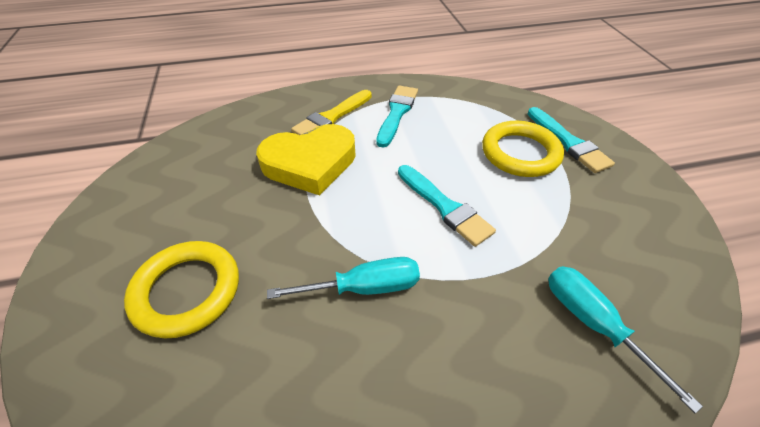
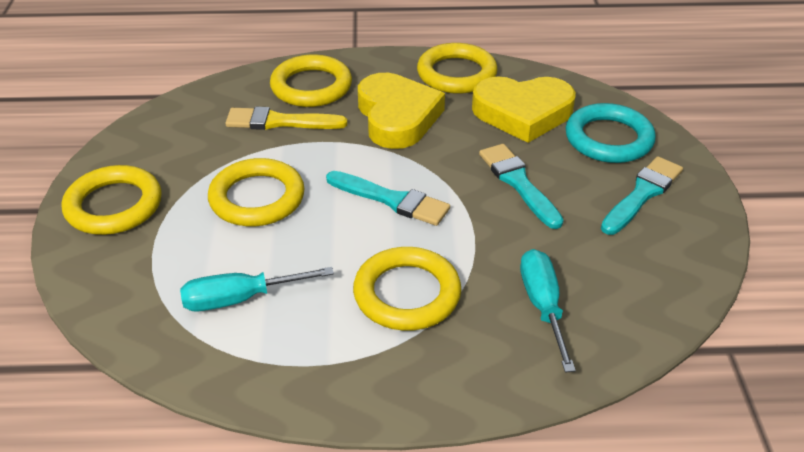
turquoise ring: none = 0 -> [566,103,656,163] = 1
yellow heart: [256,124,356,195] = 1 -> [358,73,445,149] [472,76,576,143] = 2
yellow ring: [124,241,239,338] [482,121,564,177] = 2 -> [62,165,162,235] [208,158,305,226] [270,54,352,107] [353,247,461,331] [417,43,498,94] = 5

